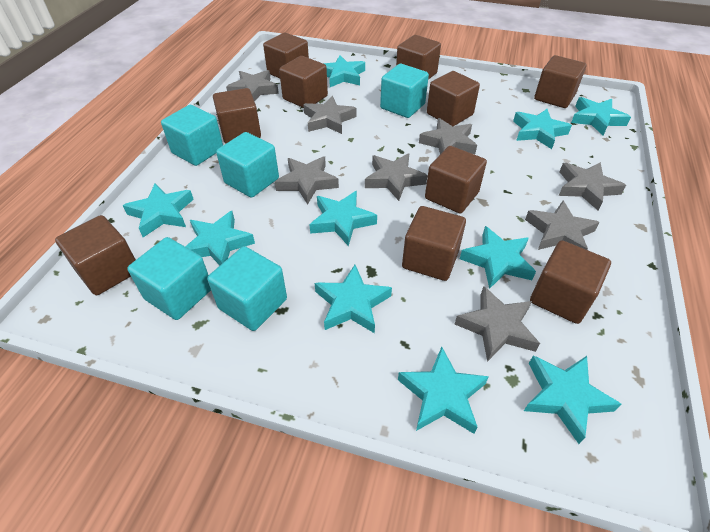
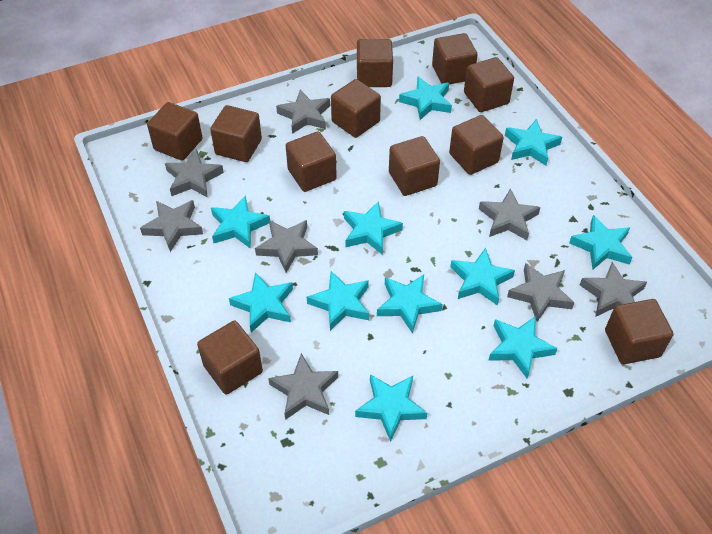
brown cube: [55,215,136,295] [213,88,261,144] [263,33,309,78] [279,56,328,108] [396,35,441,80] [402,206,466,281] [425,146,487,213] [427,71,480,126] [530,240,611,324] [534,55,586,108] = 10 -> [147,102,203,161] [197,321,263,395] [210,105,262,162] [286,131,337,192] [331,79,381,138] [357,39,393,87] [389,136,440,196] [432,33,478,84] [449,115,504,175] [464,57,514,112] [605,299,673,364] = 11
turquoise cube: [127,237,211,320] [161,105,223,166] [207,246,287,331] [216,132,279,198] [380,64,429,118] = 5 -> none = 0
turquoise star: [123,183,194,237] [185,211,255,265] [309,191,377,246] [315,265,392,333] [323,56,365,87] [398,346,489,434] [460,226,536,289] [513,109,572,149] [524,356,621,444] [571,97,631,135] = 10 -> [211,195,270,249] [229,272,293,332] [307,271,369,331] [344,201,403,255] [355,374,427,442] [377,275,443,334] [399,76,452,120] [450,248,515,306] [488,316,558,378] [505,119,562,166] [569,215,633,269] = 11

